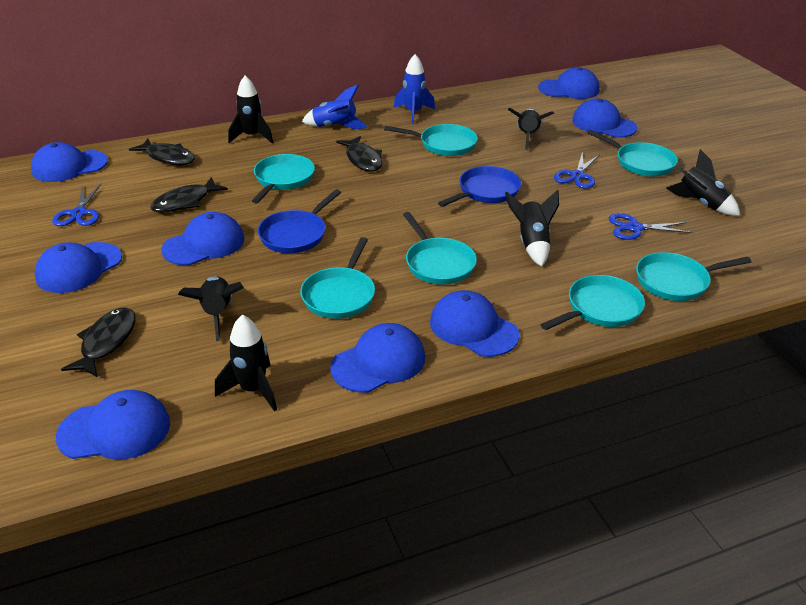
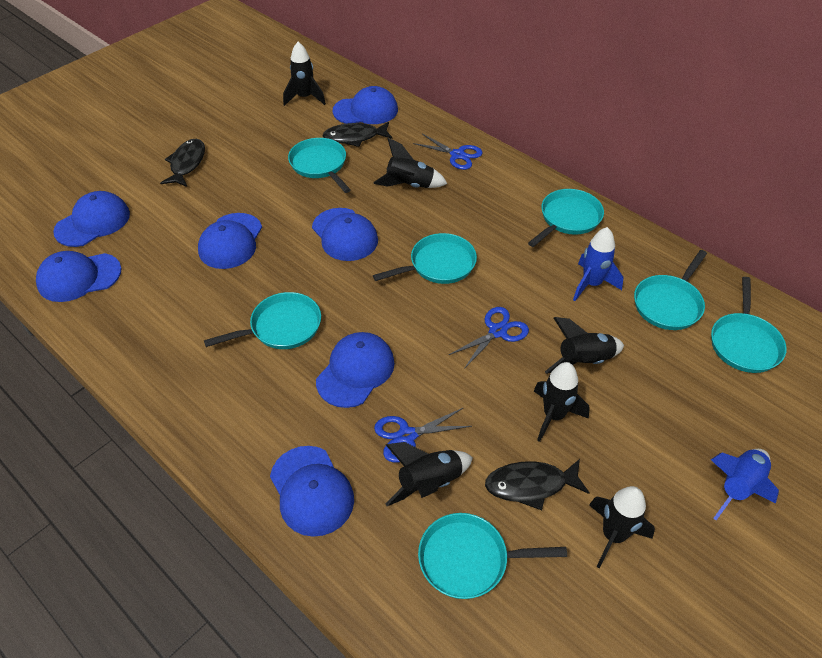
black fish: [61,307,136,377] [129,139,195,165] [150,177,228,213] [336,136,382,172] = 4 -> [160,139,205,187] [323,122,393,147] [485,459,590,510] = 3
blue cap: [31,142,108,182] [35,242,122,293] [56,390,170,460] [161,212,244,265] [330,323,425,393] [430,290,519,357] [538,67,600,99] [572,98,637,138] = 8 -> [36,251,122,302] [53,191,130,247] [198,213,262,269] [270,446,354,537] [312,208,378,261] [316,332,395,408] [333,86,398,124] = 7
blue pan: [258,189,341,253] [438,166,521,207] = 2 -> none = 0

